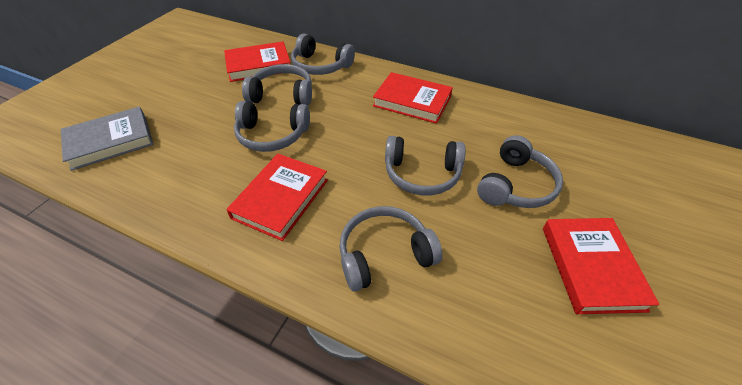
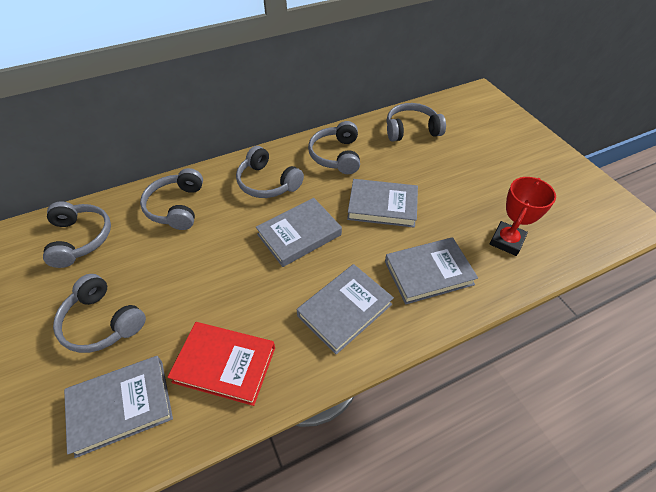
grey book: [61,107,153,171] = 1 -> [64,356,173,458] [256,198,342,267] [297,264,394,355] [347,179,418,228] [385,237,478,304] = 5
red book: [224,41,291,82] [226,154,328,241] [373,72,453,124] [543,218,660,314] = 4 -> [167,322,275,406] = 1
red trophy: none = 0 -> [489,177,556,256] = 1

